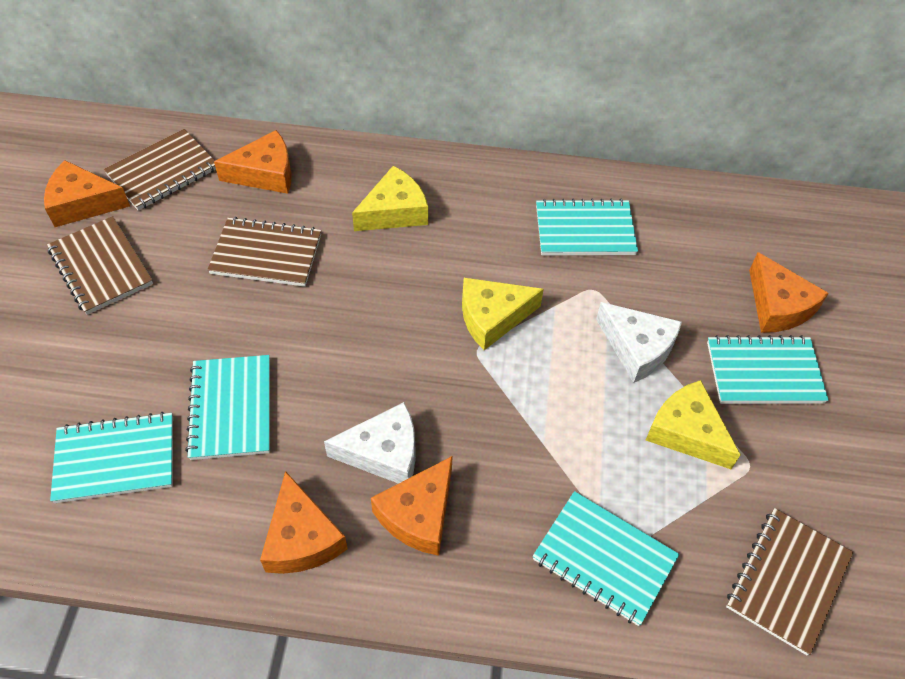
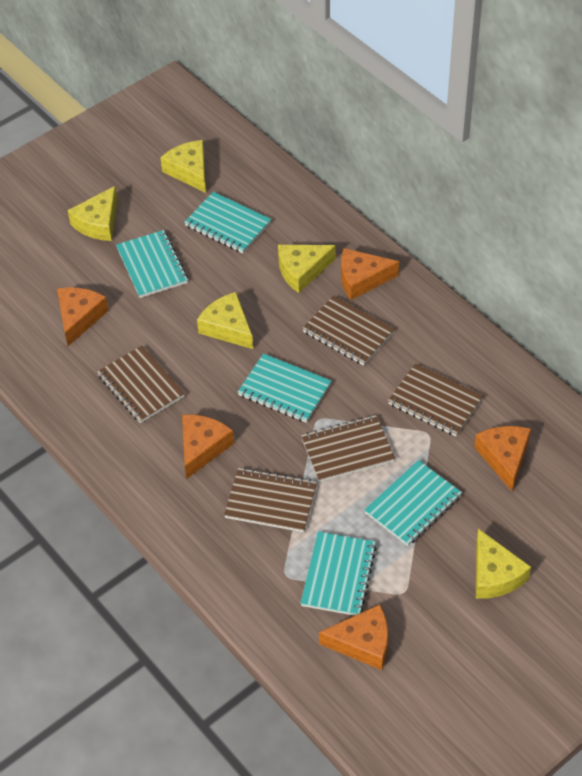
brown notebook: [47,216,153,315] [104,129,216,211] [207,217,321,287] [726,508,854,655] = 4 -> [97,346,185,423] [224,468,317,532] [301,415,395,482] [302,295,395,366] [388,363,483,436] = 5
white cheese: [324,402,416,484] [596,302,682,383] = 2 -> none = 0
yellow cheese: [352,166,428,231] [462,278,544,350] [646,380,741,469] = 3 -> [68,186,118,241] [160,140,206,193] [197,292,253,349] [278,245,335,293] [476,529,531,599] = 5

